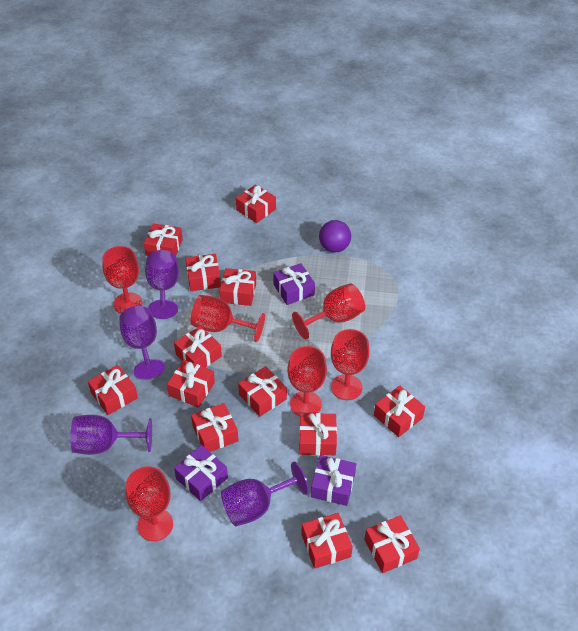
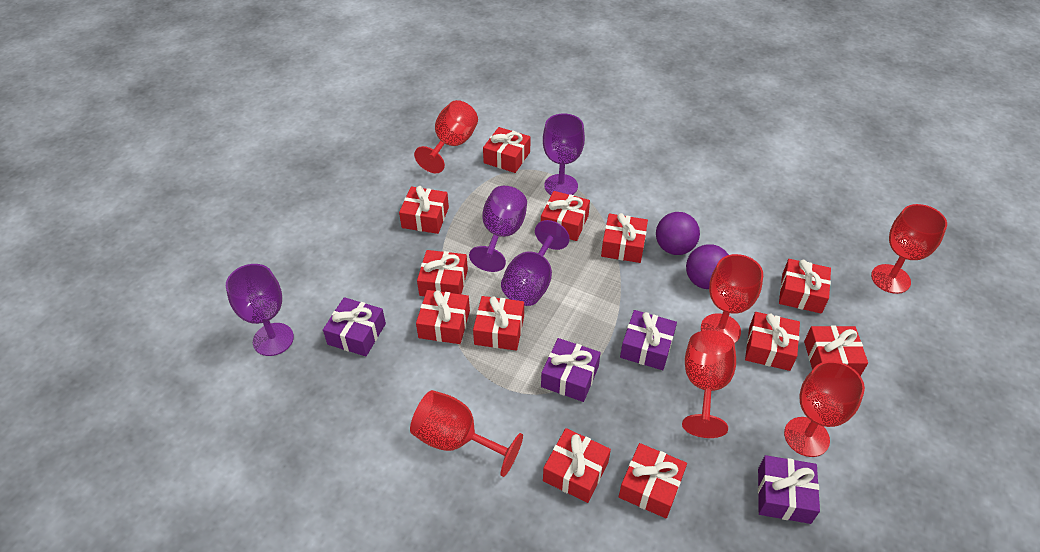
purple ball: [319,220,351,252] = 1 -> [656,212,700,255] [686,244,729,289] = 2
purple gift: [174,445,228,501] [273,263,315,305] [311,455,356,506] = 3 -> [323,297,386,356] [541,338,601,402] [620,310,677,370] [758,455,820,524] = 4
red gift: [88,365,138,415] [144,223,183,256] [167,360,215,408] [174,326,222,367] [185,254,221,291] [191,403,238,452] [220,268,256,306] [236,184,276,223] [238,366,287,417] [299,413,337,455] [301,513,353,569] [364,515,420,573] [374,385,425,437] = 13 -> [399,186,449,234] [416,290,470,344] [417,250,468,296] [473,296,524,351] [483,127,530,173] [541,191,590,241] [543,428,611,503] [601,213,648,263] [619,443,687,519] [745,312,800,371] [779,259,831,314] [804,326,868,376] = 12

